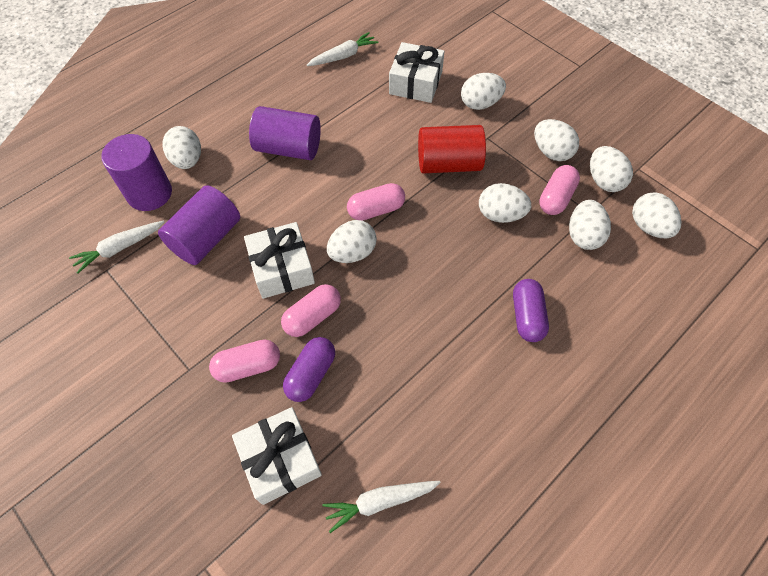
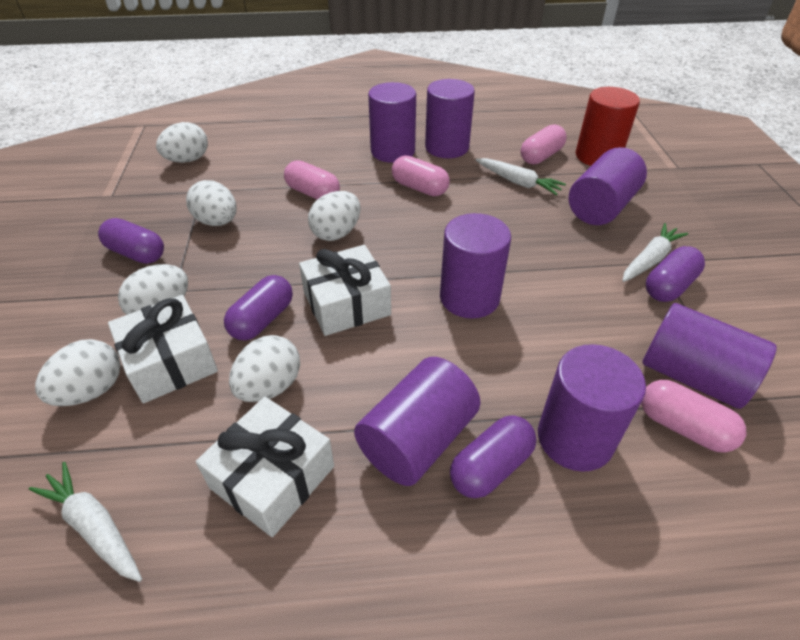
purple capsule: [283,337,335,402] [513,279,549,342] = 2 -> [98,218,164,264] [224,275,293,340] [450,415,536,498] [646,246,705,302] = 4
purple cylinder: [101,134,172,211] [158,185,240,265] [249,106,321,160] = 3 -> [354,357,480,486] [368,82,416,163] [425,79,475,158] [440,213,511,319] [538,344,646,472] [569,147,647,225] [642,303,777,409] = 7
white egg: [162,126,201,169] [327,220,377,263] [461,73,506,110] [479,183,531,223] [534,119,579,161] [569,200,611,250] [590,146,633,192] [632,192,682,238] = 8 -> [35,339,121,406] [118,264,188,315] [156,122,208,163] [186,180,237,226] [229,335,300,402] [308,191,360,241] = 6

